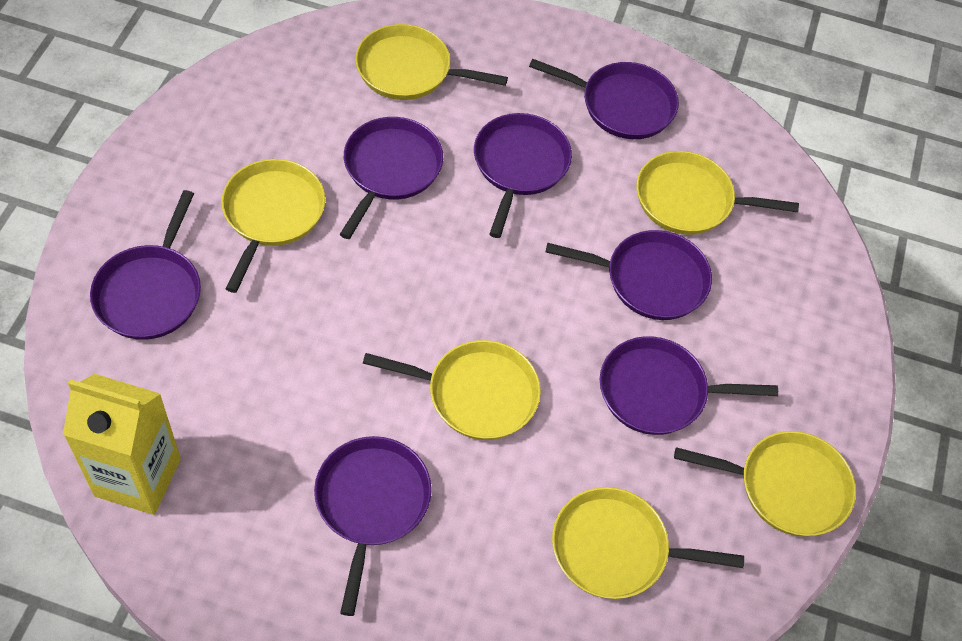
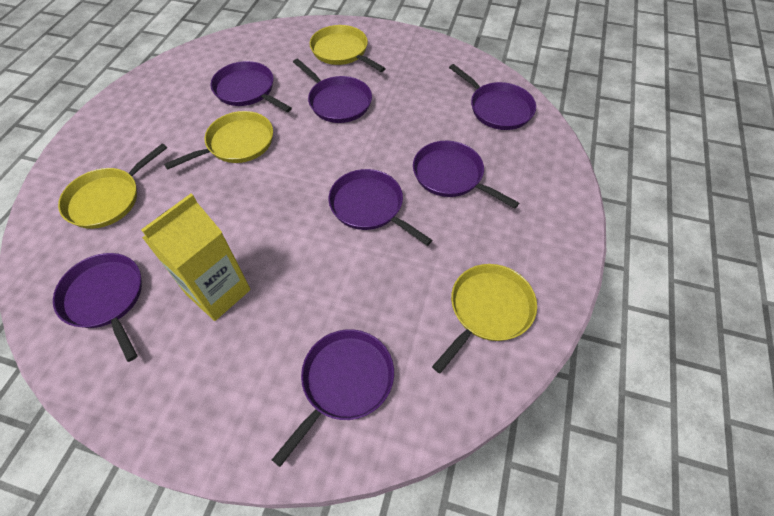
yellow pan: [221,159,325,293] [355,24,508,100] [363,340,541,440] [552,487,744,599] [636,151,799,235] [674,431,856,537] = 6 -> [58,143,167,229] [164,111,273,170] [310,25,386,72] [432,264,537,373] = 4

